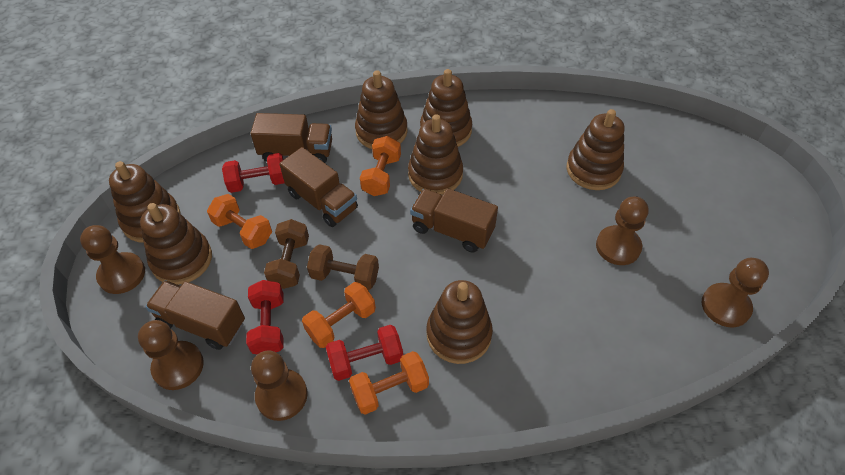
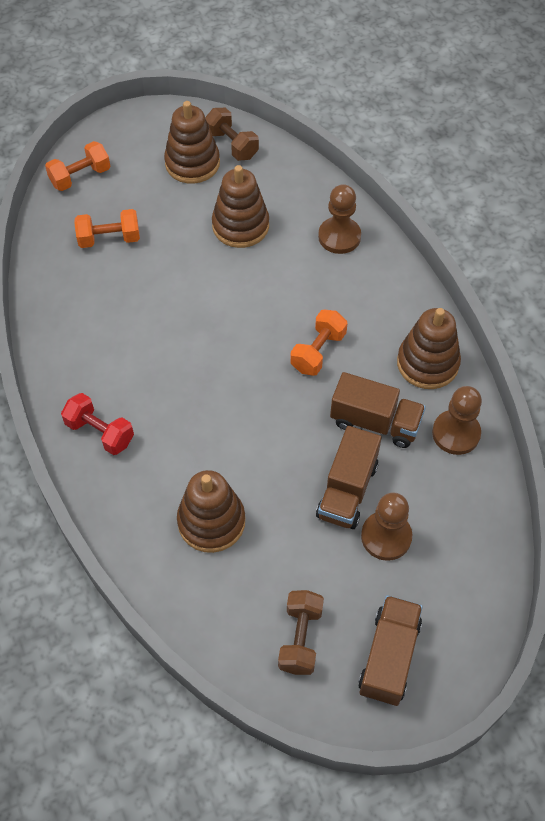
brown pawn: [80,225,145,294] [138,320,204,390] [251,350,307,421] [596,196,649,265] [702,258,769,328] = 5 -> [318,184,361,254] [361,492,412,561] [432,386,482,455] = 3
brown stacking toy: [109,161,180,243] [140,203,212,285] [355,71,408,149] [408,114,463,195] [420,69,472,147] [427,280,493,364] [567,109,624,190] = 7 -> [164,101,220,184] [177,470,245,553] [212,165,269,248] [397,308,461,389] = 4
brown truck: [145,280,245,350] [250,113,332,163] [279,147,358,227] [410,188,498,253] = 4 -> [316,426,382,529] [330,372,426,448] [358,595,423,706] = 3
orange dumbbell: [207,194,272,249] [302,282,376,348] [349,351,429,415] [360,136,401,196] = 4 -> [45,141,110,191] [74,209,140,248] [290,310,348,376] = 3
red dumbbell: [222,153,284,193] [246,280,284,354] [326,325,403,381] = 3 -> [61,393,134,455] = 1

